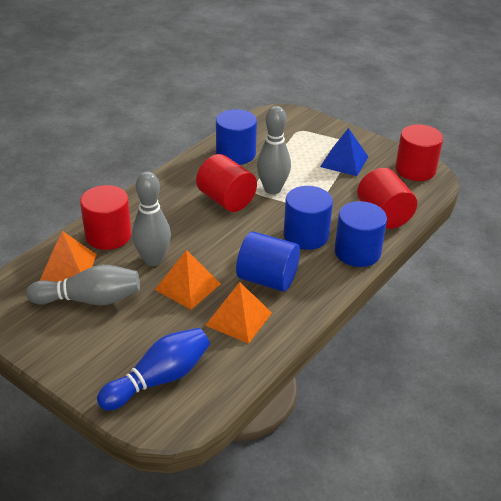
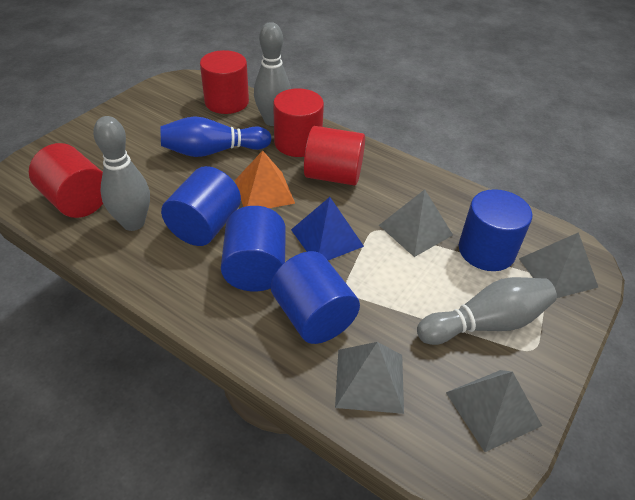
grey pyramid: none = 0 -> [335,342,404,414] [379,189,453,257] [446,370,542,452] [519,232,598,298] = 4
orange pyramid: [40,231,97,282] [155,250,221,310] [205,282,272,344] = 3 -> [235,151,295,208] = 1

